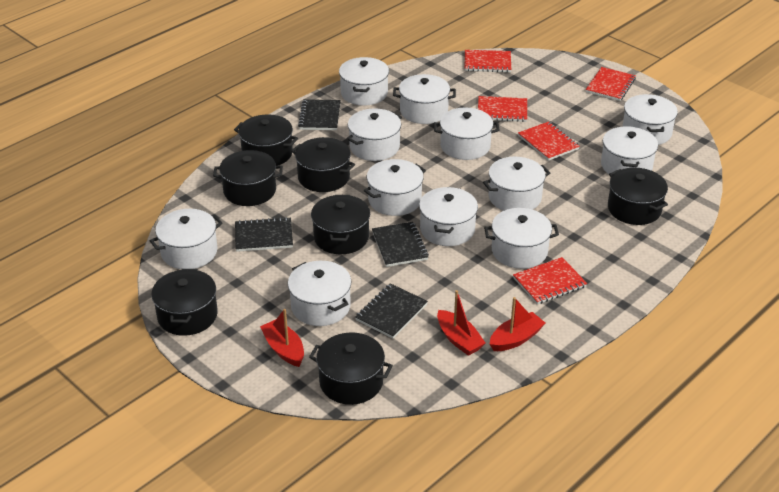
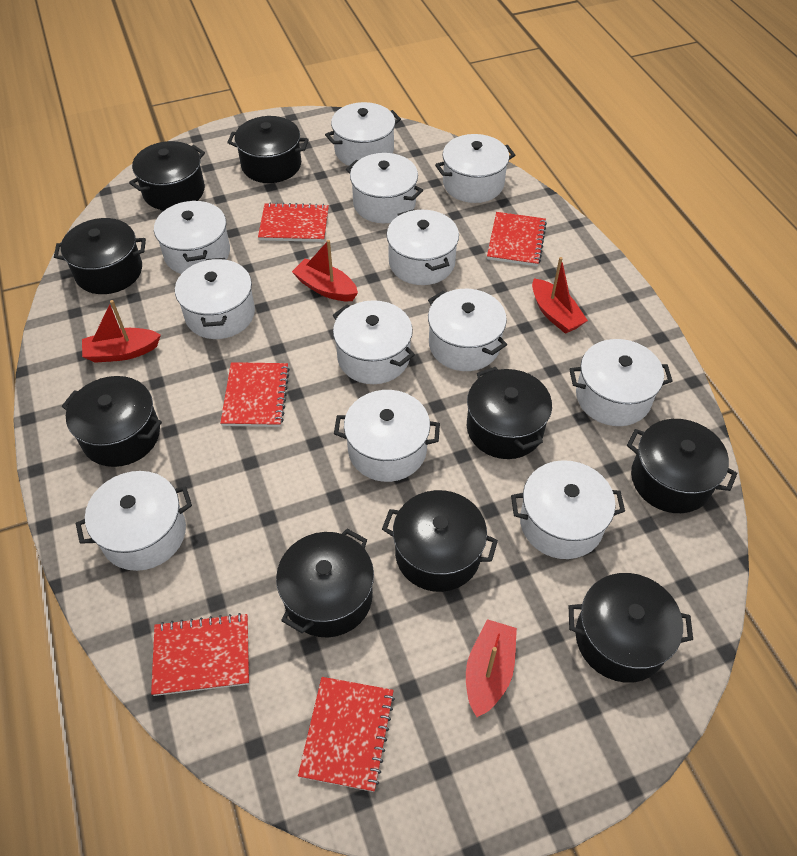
black notebook: [235,217,293,252] [298,99,341,130] [355,283,428,338] [372,222,429,267] = 4 -> none = 0
black pot: [151,269,218,336] [213,150,283,206] [234,114,298,166] [291,137,355,192] [309,332,393,405] [311,195,370,254] [608,168,668,225] = 7 -> [54,218,146,294] [62,376,162,467] [129,141,205,210] [227,116,309,183] [276,529,374,637] [382,490,498,592] [467,367,552,459] [569,573,693,683] [627,419,737,513] = 9
red boat: [260,309,304,367] [437,290,486,356] [490,297,545,351] = 3 -> [82,300,161,363] [292,240,358,301] [466,619,517,717] [532,257,588,334] = 4

